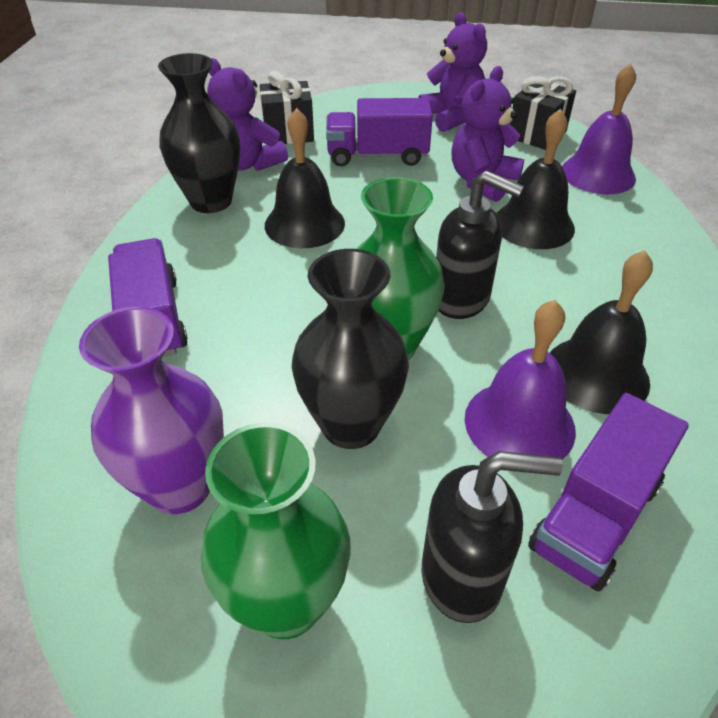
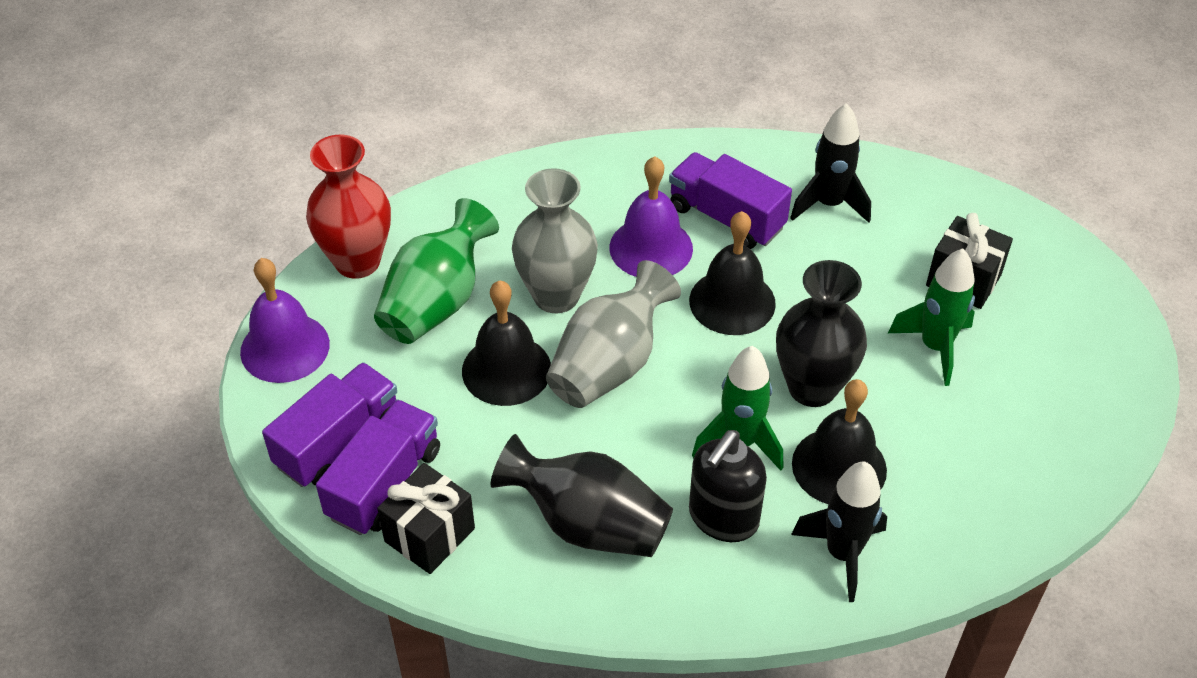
black rocket: none = 0 -> [790,103,871,223] [791,462,887,602] = 2
black soap dispenser: [422,451,563,623] [436,171,524,319] = 2 -> [689,430,767,542] = 1
green rocket: none = 0 -> [692,346,784,471] [888,248,975,386] = 2
green vase: [201,423,350,639] [357,177,445,360] = 2 -> [374,198,499,344] = 1
grey vase: none = 0 -> [512,168,598,313] [546,260,681,408] = 2
purple teddy bear: [207,58,288,171] [418,12,487,132] [451,66,524,202] = 3 -> none = 0
purple vase: [79,307,224,514] = 1 -> none = 0
red vase: none = 0 -> [306,135,391,279] = 1

